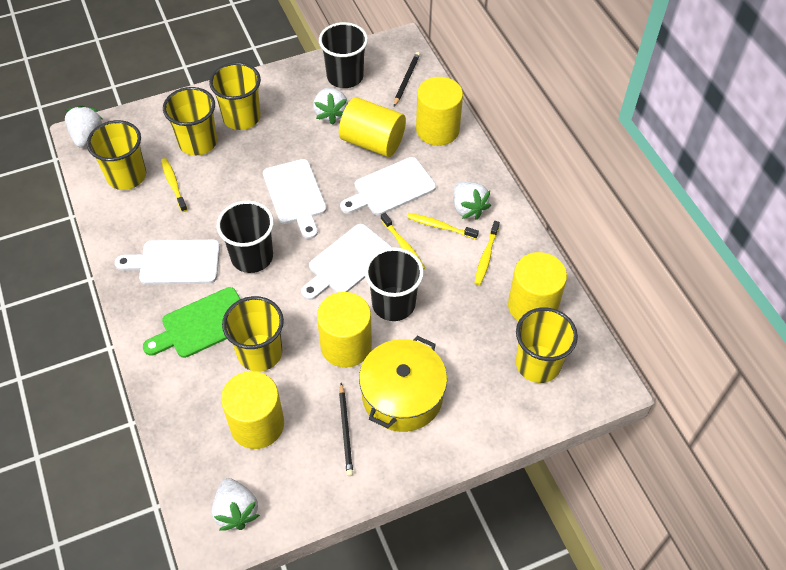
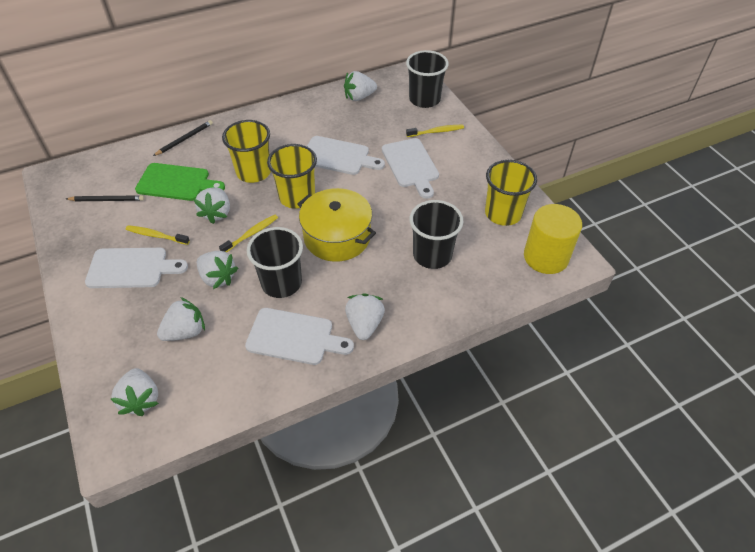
white strawberry: [65,105,102,148] [212,478,260,531] [313,87,348,125] [453,182,491,220] = 4 -> [111,368,159,416] [157,297,205,341] [194,187,230,224] [197,251,238,289] [344,71,377,101] [345,294,385,340] = 6
yellow cup: [87,120,146,190] [163,87,217,156] [209,62,261,130] [222,296,284,372] [516,308,578,383] = 5 -> [222,120,271,183] [267,144,317,209] [485,160,537,226] = 3
yellow cylinder: [221,371,284,449] [317,292,372,368] [339,97,406,157] [416,77,463,146] [508,252,567,322] = 5 -> [524,204,582,274] = 1
yellow toothbrush: [161,158,187,212] [381,213,425,270] [407,213,479,239] [475,221,500,285] = 4 -> [126,225,190,245] [219,215,278,253] [406,125,464,137] = 3

